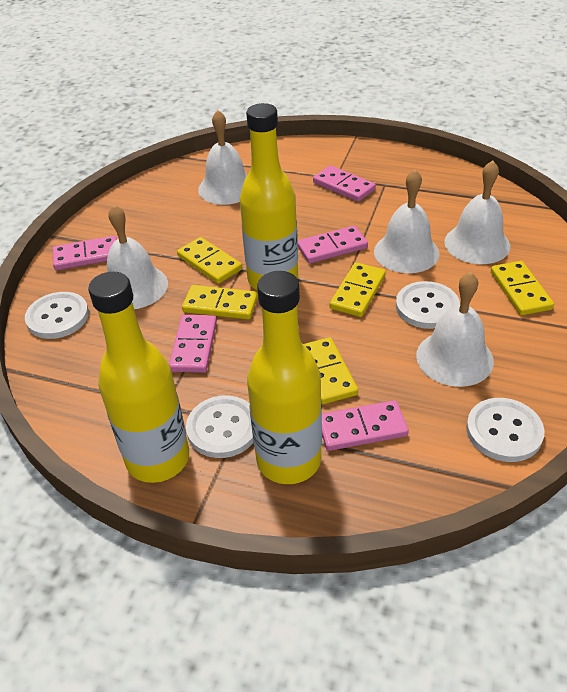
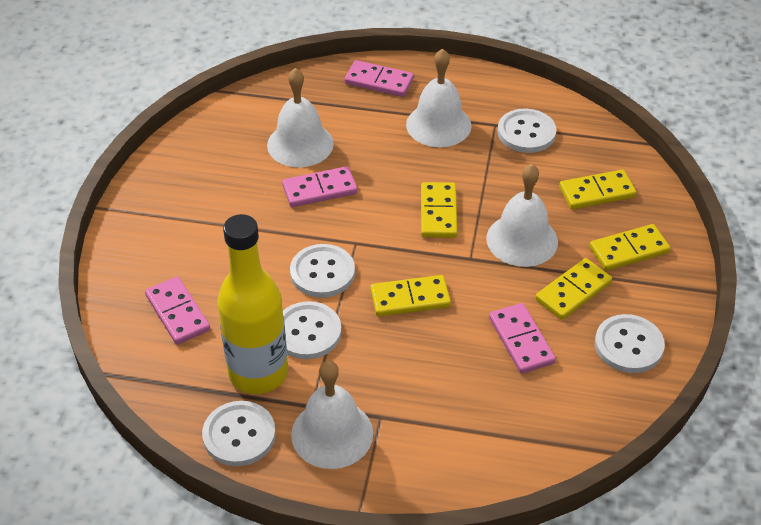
pink domino: [53,236,117,270] [169,315,217,373] [298,226,368,264] [313,165,376,202] [322,400,409,451] = 5 -> [145,276,210,345] [282,166,357,207] [344,60,414,97] [489,303,556,374] = 4
white bell: [107,205,168,309] [198,110,247,205] [374,169,439,273] [416,272,494,387] [444,160,510,264] = 5 -> [267,68,334,167] [291,360,373,469] [406,49,472,147] [487,164,558,267] = 4
white button: [25,292,89,339] [186,395,253,458] [396,281,460,329] [466,398,545,462] = 4 -> [202,401,276,466] [283,301,342,359] [290,244,355,298] [497,109,556,153] [595,314,665,373] = 5
yellow bottle: [88,272,189,483] [240,103,298,290] [247,271,322,484] = 3 -> [217,214,288,394] = 1

